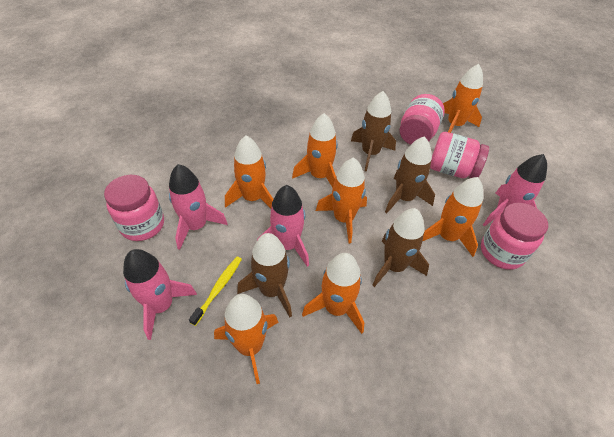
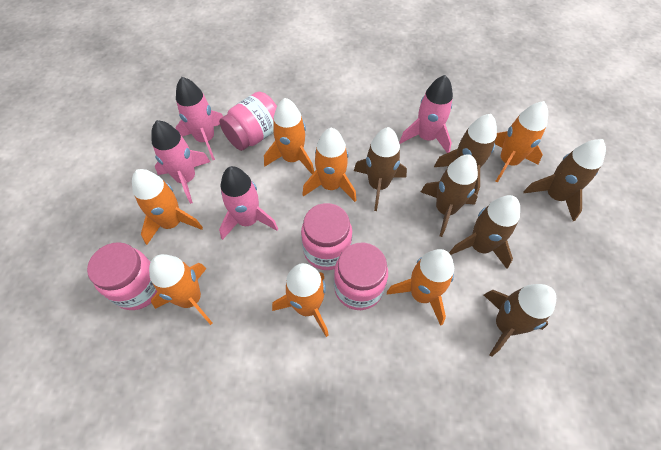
brown rocket: [237,233,292,317] [351,91,396,171] [372,208,429,287] [385,136,435,213] = 4 -> [354,127,407,211] [421,155,478,237] [434,114,497,194] [449,195,520,269] [484,284,556,356] [523,139,606,221] = 6
yellow toothbrush: [189,257,242,326] = 1 -> none = 0

